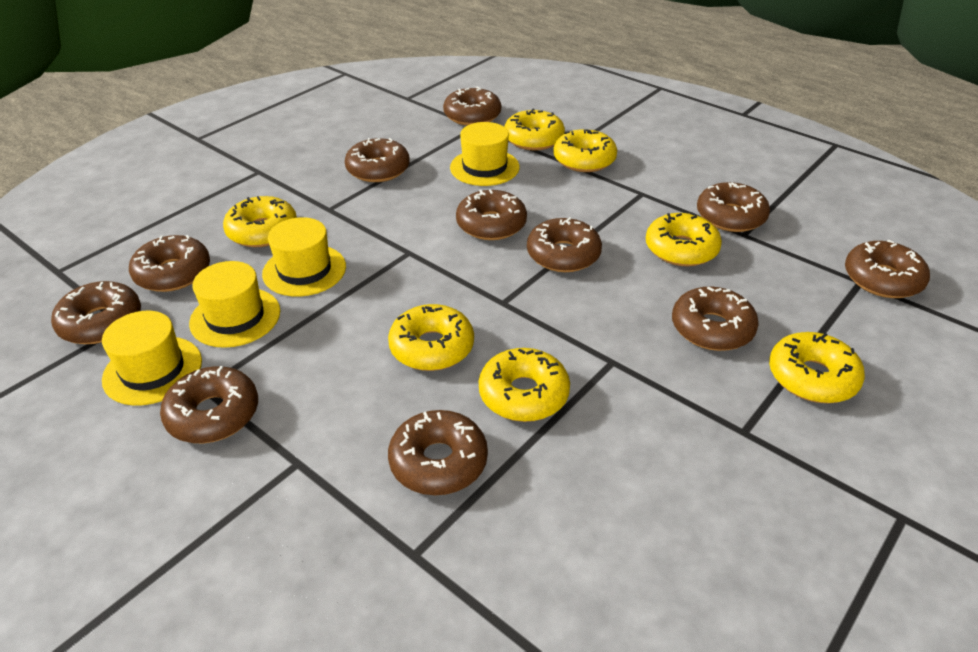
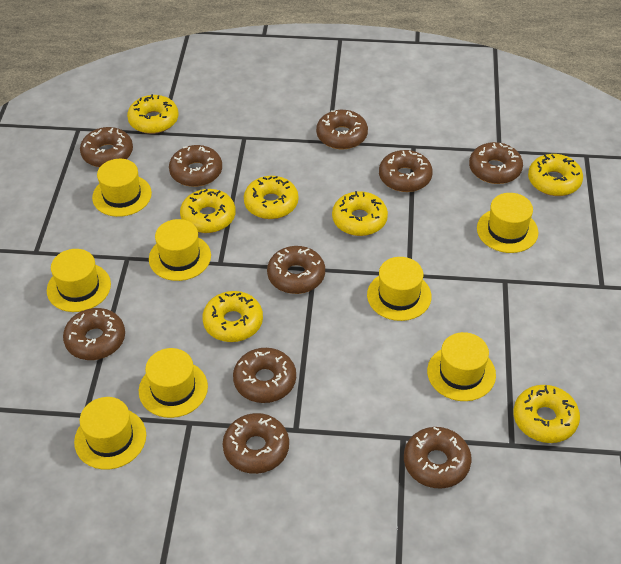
brown donut: [51,281,141,344] [129,235,210,292] [160,366,258,443] [345,138,410,182] [388,410,488,495] [443,87,501,126] [456,189,527,240] [527,217,602,272] [672,286,759,351] [697,182,770,232] [845,239,930,298] = 11 -> [63,308,125,360] [80,127,133,167] [169,145,222,187] [223,413,289,474] [233,348,296,403] [267,246,325,294] [316,110,368,150] [379,150,433,192] [404,427,472,489] [469,142,523,184] = 10
yellow hat: [102,311,202,405] [189,261,281,348] [262,217,346,297] [450,122,520,186] = 4 -> [47,249,111,312] [74,397,146,470] [92,159,152,217] [139,348,208,418] [149,219,211,281] [367,257,431,321] [427,332,496,401] [477,193,538,253] = 8

